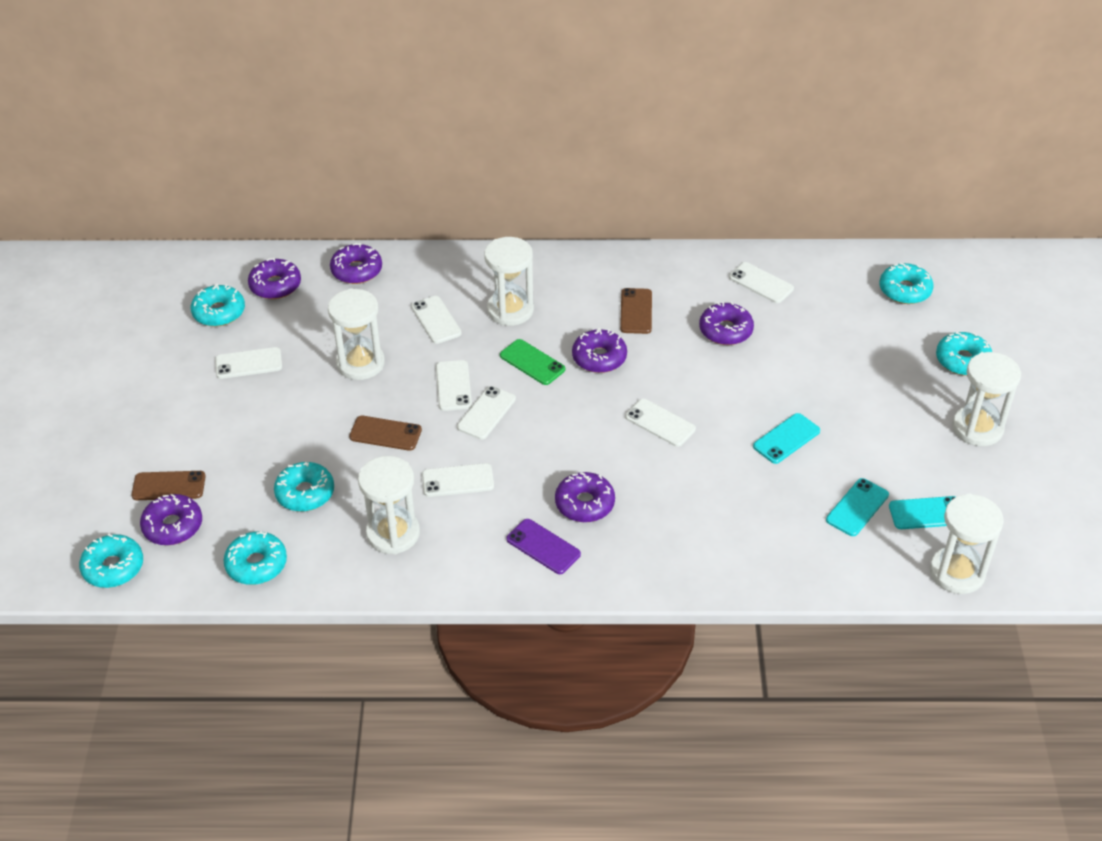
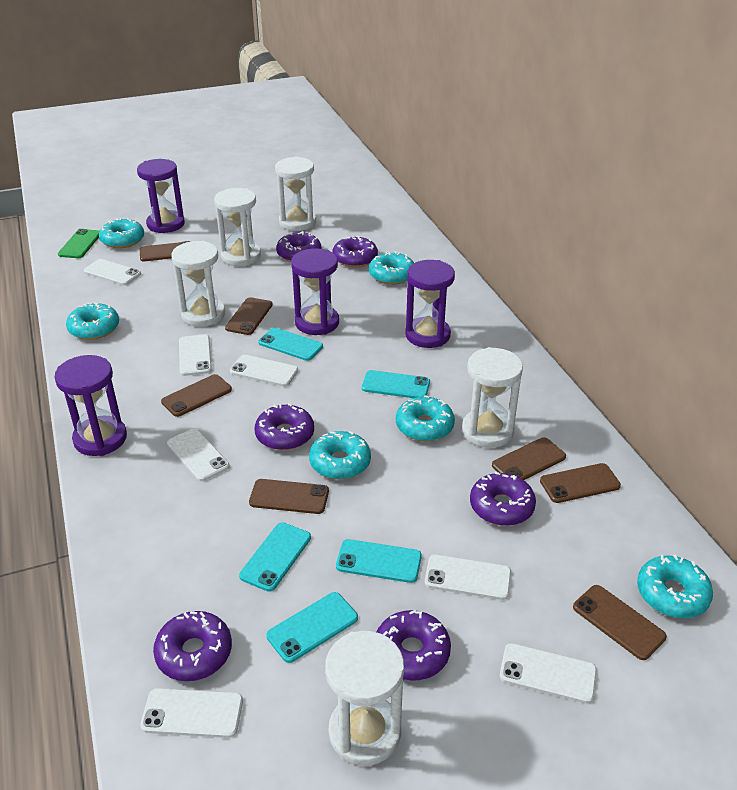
brown phone: [131,471,206,500] [349,416,422,451] [620,288,652,334] = 3 -> [140,241,191,262] [161,374,232,417] [225,297,272,335] [249,479,329,514] [492,437,566,480] [540,463,621,503] [573,585,667,660] = 7
purple hourglass: none = 0 -> [54,355,127,456] [137,159,185,233] [291,248,339,335] [405,260,455,348] = 4
purple phone: [506,519,581,574] = 1 -> none = 0
turquoise phone: [753,413,820,464] [826,478,889,536] [889,496,955,529] = 3 -> [239,522,311,592] [258,328,323,361] [266,592,358,663] [336,539,422,583] [362,370,430,398] = 5

